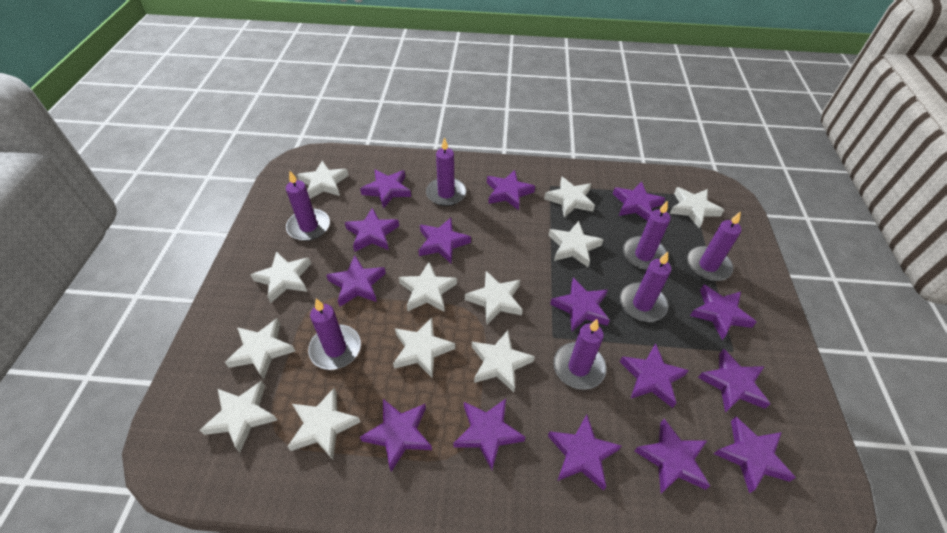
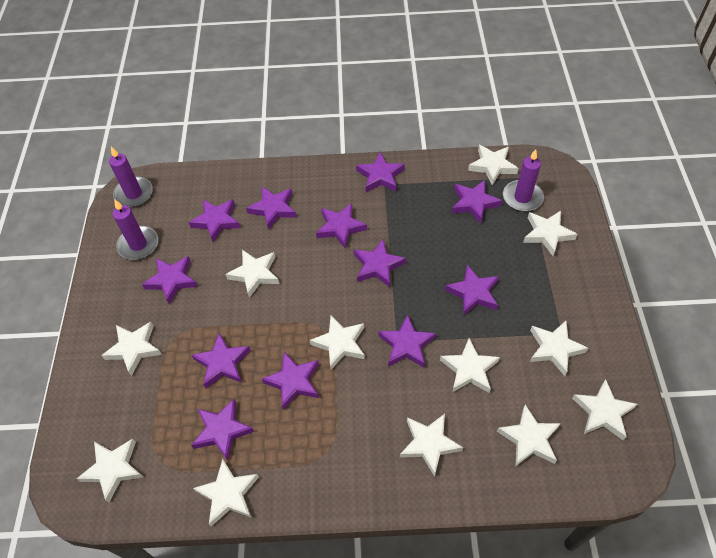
purple candle: [286,171,330,241] [308,299,361,370] [426,137,466,206] [554,319,606,390] [620,252,671,322] [623,200,671,270] [687,211,741,281] = 7 -> [109,146,153,207] [113,200,158,260] [503,149,544,212] = 3
purple star: [326,256,386,307] [344,208,399,252] [360,169,411,209] [360,399,432,472] [418,218,471,263] [453,399,525,470] [487,170,535,210] [548,414,621,491] [550,277,610,331] [613,181,665,221] [620,343,689,408] [634,419,710,494] [690,285,757,340] [698,349,770,413] [714,417,796,493] = 15 -> [142,256,198,304] [188,199,240,242] [191,333,251,388] [191,399,254,461] [246,187,297,230] [262,352,319,410] [316,203,367,248] [354,239,406,287] [356,152,405,192] [378,314,436,368] [445,265,499,316] [452,180,502,224] = 12

